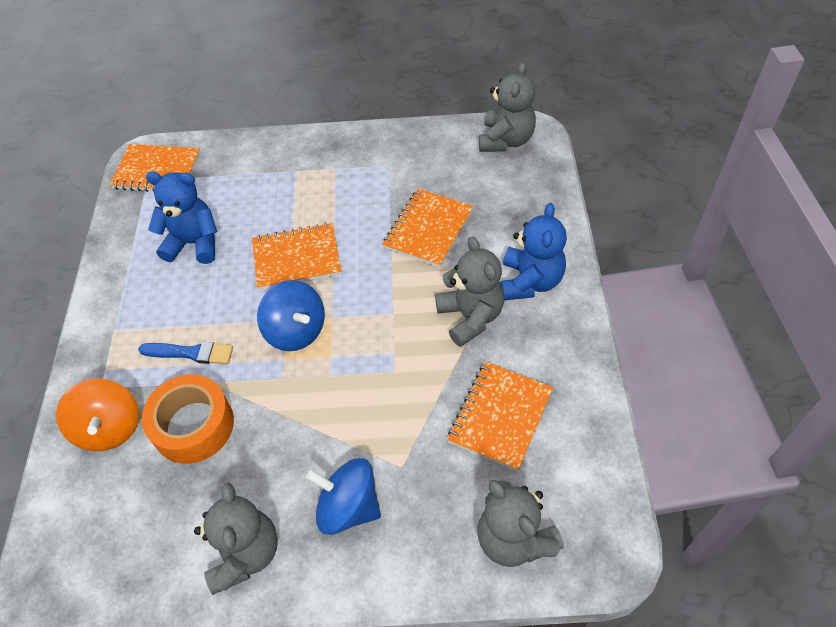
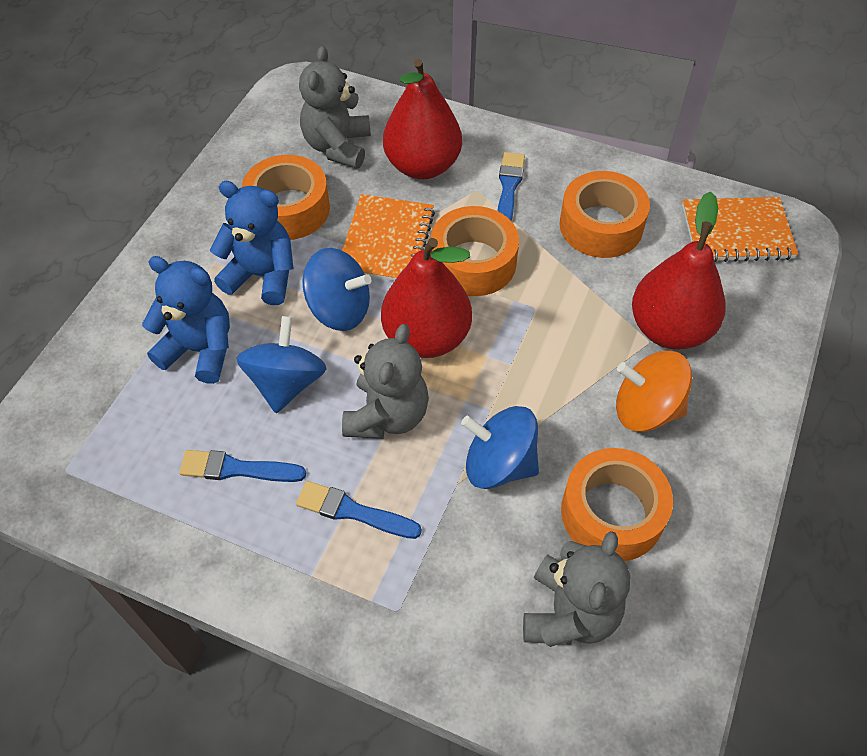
blue brush: [138,342,233,364] = 1 -> [179,450,306,482] [296,481,422,539] [498,152,525,221] = 3
blue spinning top: [257,280,325,351] [306,458,381,535] = 2 -> [237,316,327,413] [302,248,371,331] [461,406,539,489] = 3
grey teddy bear: [194,483,278,595] [435,236,504,347] [477,480,564,567] [479,62,536,152] = 4 -> [299,46,371,169] [342,324,429,439] [523,531,630,647] = 3
orange notebook: [110,144,200,192] [252,223,341,290] [382,188,474,267] [447,362,553,471] = 4 -> [342,194,435,281] [682,197,798,262] = 2
orange tape: [141,374,234,464] = 1 -> [242,155,330,240] [431,206,519,296] [560,171,650,258] [561,448,673,561] = 4
red pear: none = 0 -> [381,238,472,358] [383,59,462,179] [632,191,726,350] = 3

